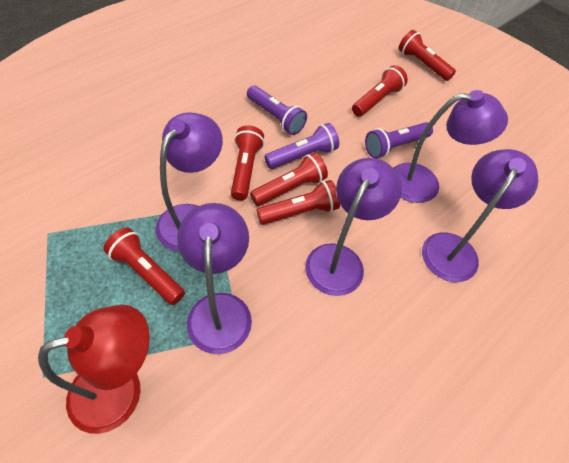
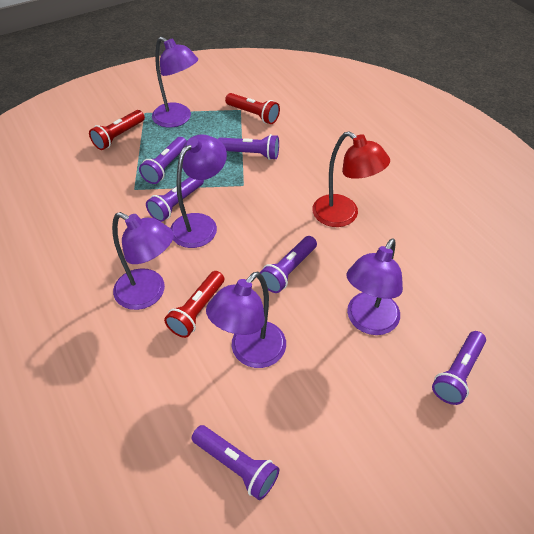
purple flashlight: [247,85,307,135] [264,123,339,169] [365,122,433,158] = 3 -> [139,137,186,184] [146,177,204,222] [192,425,279,500] [218,134,279,160] [260,236,317,293] [432,331,486,405] = 6
red flashlight: [103,227,185,305] [231,125,264,200] [250,152,328,206] [256,180,340,225] [352,65,408,117] [398,30,456,81] = 6 -> [89,110,145,150] [164,271,224,338] [225,93,280,124] = 3

